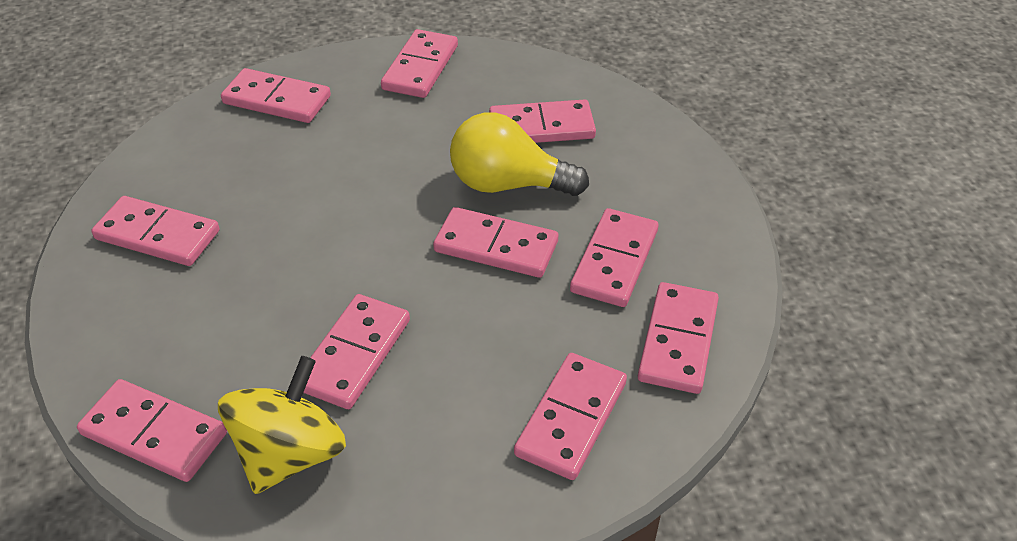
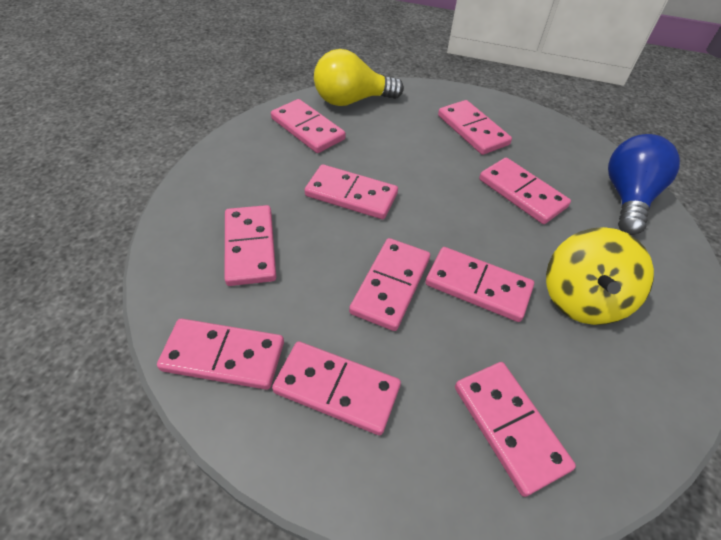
blue light bulb: none = 0 -> [608,134,680,235] = 1

